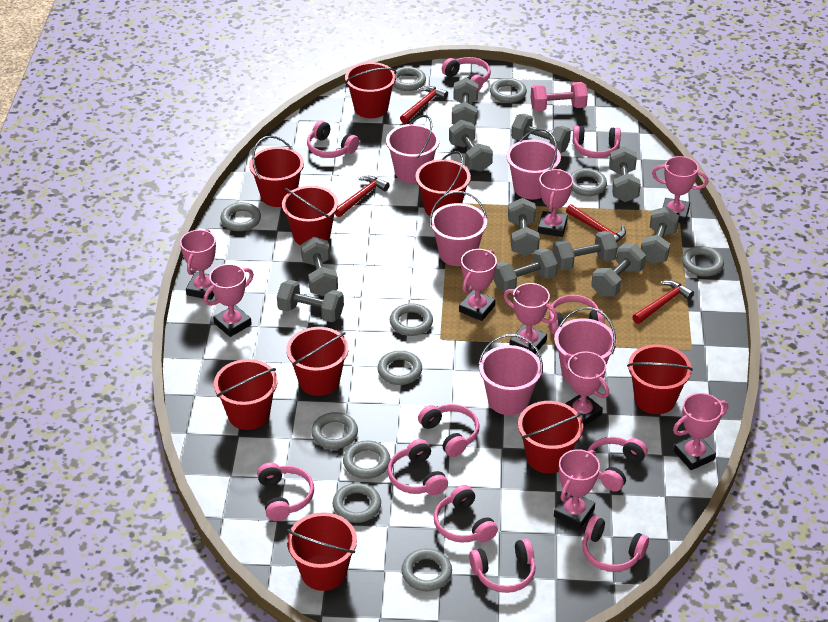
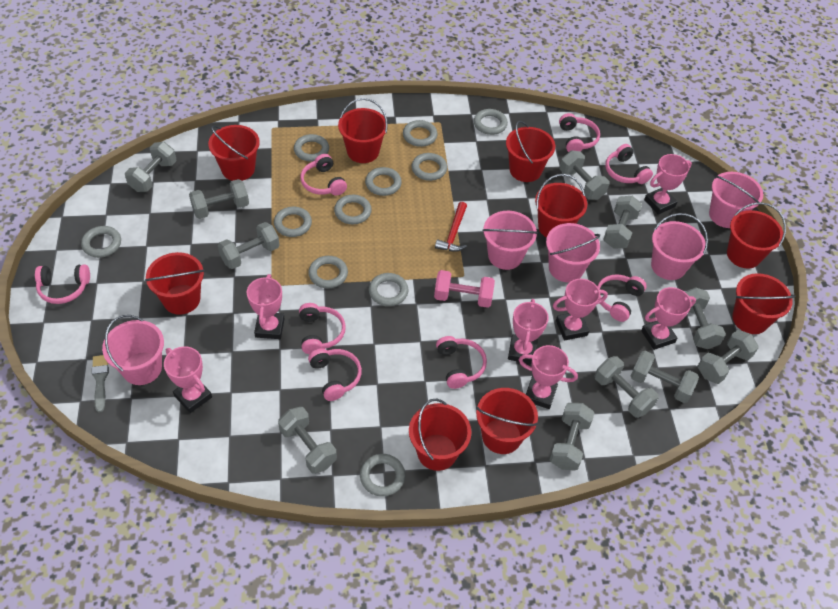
grey brush: none = 0 -> [92,355,109,412] = 1
pink headphones: [257,463,314,521] [307,120,359,158] [388,439,448,495] [418,404,480,457] [433,485,498,543] [442,57,491,91] [469,539,536,593] [549,295,605,334] [573,126,621,158] [582,516,649,572] [587,437,648,492] = 11 -> [35,264,90,304] [299,303,346,354] [300,154,347,196] [308,348,362,401] [436,336,487,389] [559,113,600,152] [597,274,647,322] [605,144,653,184] = 8
pink trophy: [180,229,216,300] [204,264,254,337] [459,249,497,321] [504,283,558,354] [538,169,573,237] [554,449,600,529] [563,351,609,427] [652,156,708,224] [673,393,728,470] = 9 -> [164,346,212,413] [247,274,285,339] [508,299,549,364] [519,345,578,409] [553,279,608,340] [641,287,696,350] [644,154,692,215] = 7
red hammer: [335,176,390,217] [400,86,448,124] [566,204,626,243] [632,280,694,324] = 4 -> [435,202,467,252] = 1

